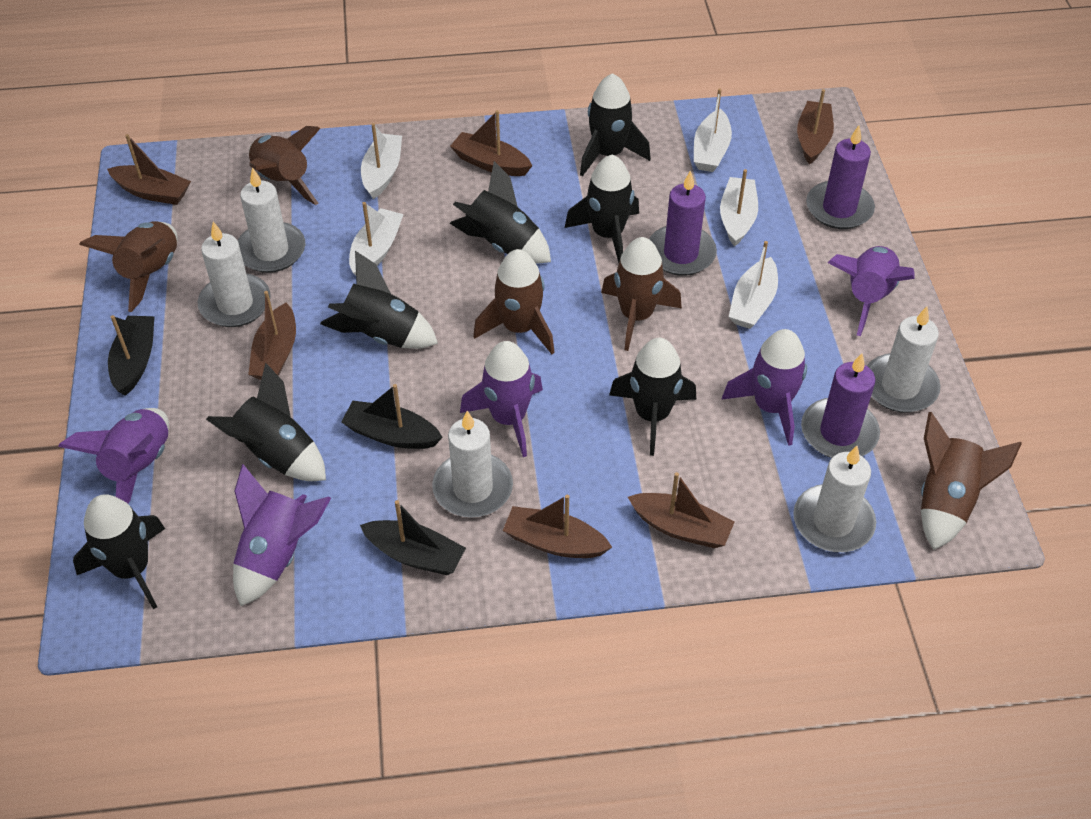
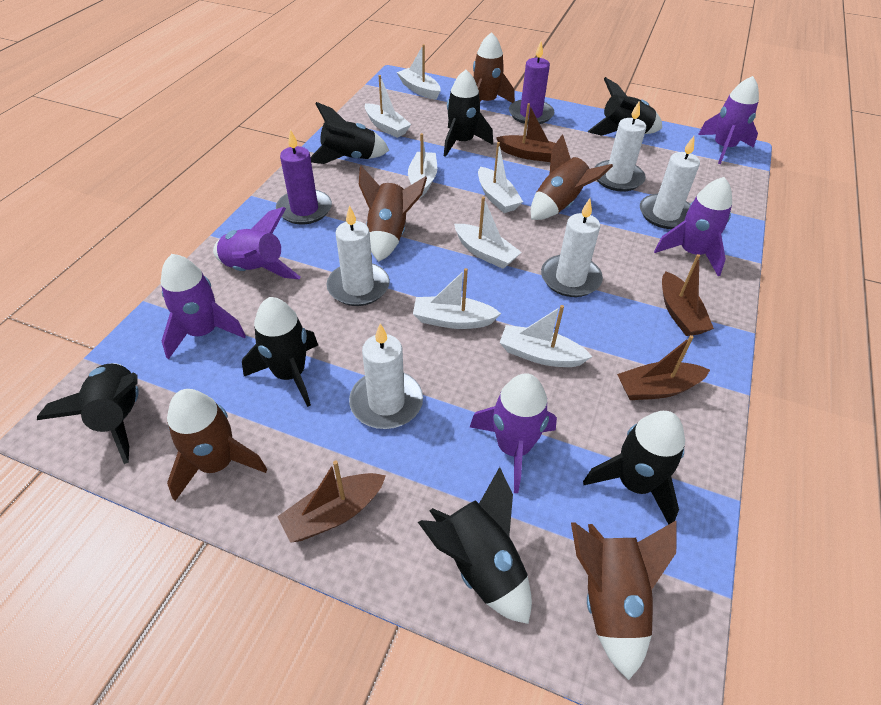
black boat: [108,315,155,396] [341,384,443,449] [360,500,466,575] = 3 -> none = 0
brown boat: [107,134,191,205] [248,291,296,380] [450,110,532,176] [503,494,612,558] [628,472,735,548] [797,89,834,165] = 6 -> [277,460,386,543] [496,103,556,162] [617,335,710,400] [662,254,714,336] = 4
purple candle: [649,170,717,276] [801,353,880,458] [806,126,875,229] = 3 -> [276,129,332,225] [509,42,554,124] = 2
white boat: [349,202,404,275] [361,123,402,199] [694,89,732,172] [720,169,758,247] [729,241,778,329] = 5 -> [365,75,411,138] [397,44,441,100] [408,133,437,199] [413,268,501,329] [454,197,522,269] [478,142,523,213] [499,305,592,367] = 7

